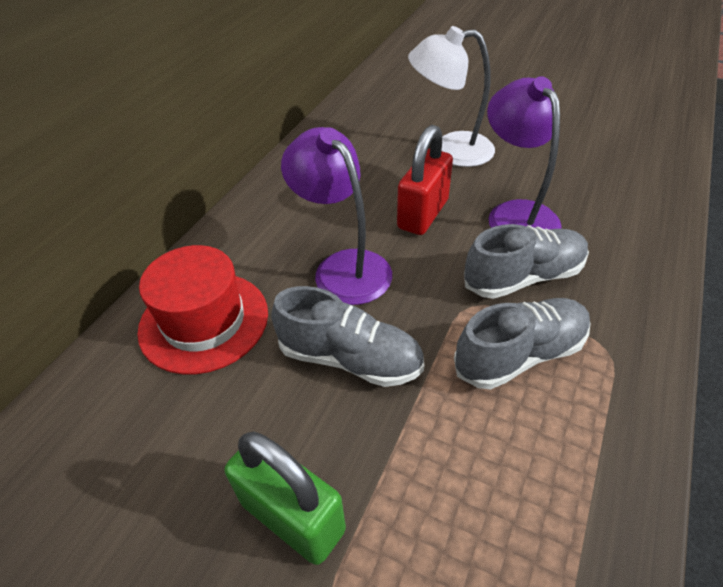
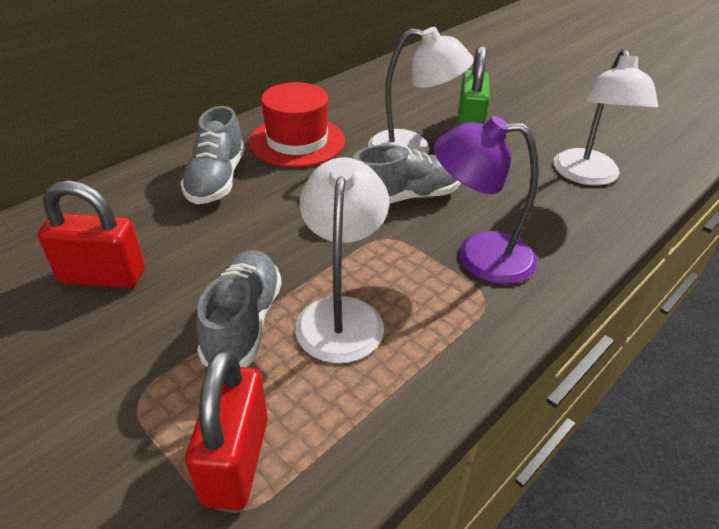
purple lamp: [281,127,392,305] [487,76,561,230] = 2 -> [434,116,539,284] = 1
red padlock: [397,125,453,235] = 1 -> [37,181,145,288] [185,349,268,510] = 2
white lamp: [408,26,495,167] = 1 -> [295,157,389,363] [368,27,474,154] [553,49,658,186] = 3

